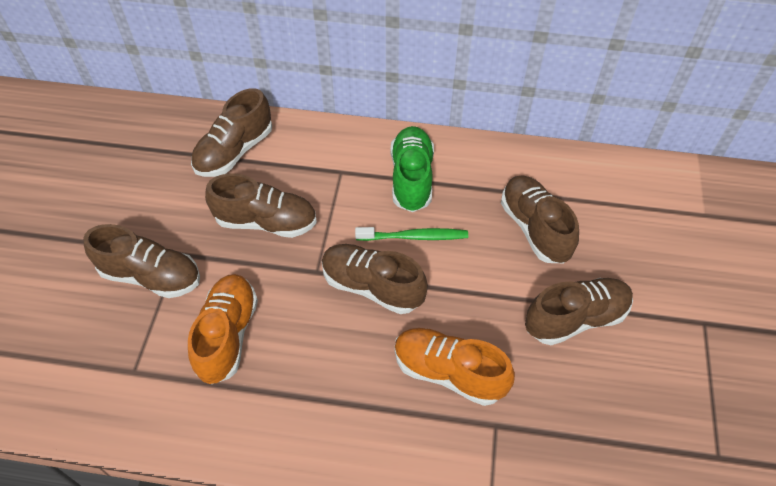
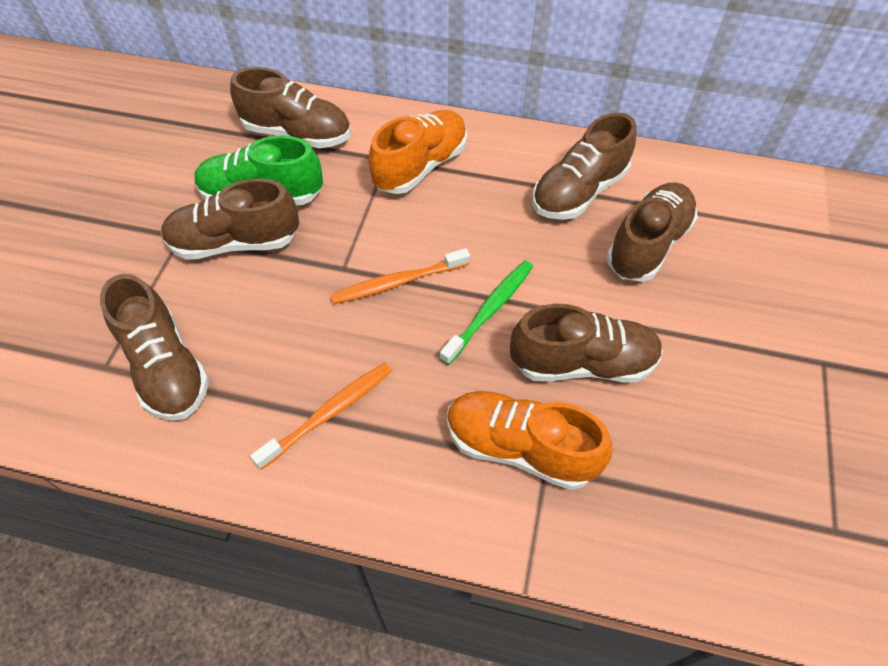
orange toothbrush: none = 0 -> [250,363,392,470] [330,248,470,304] = 2

